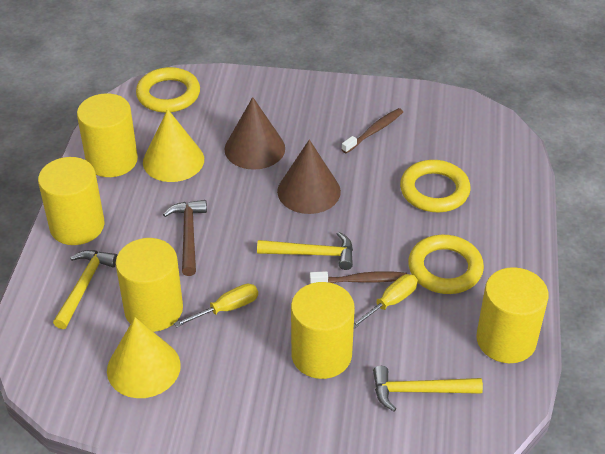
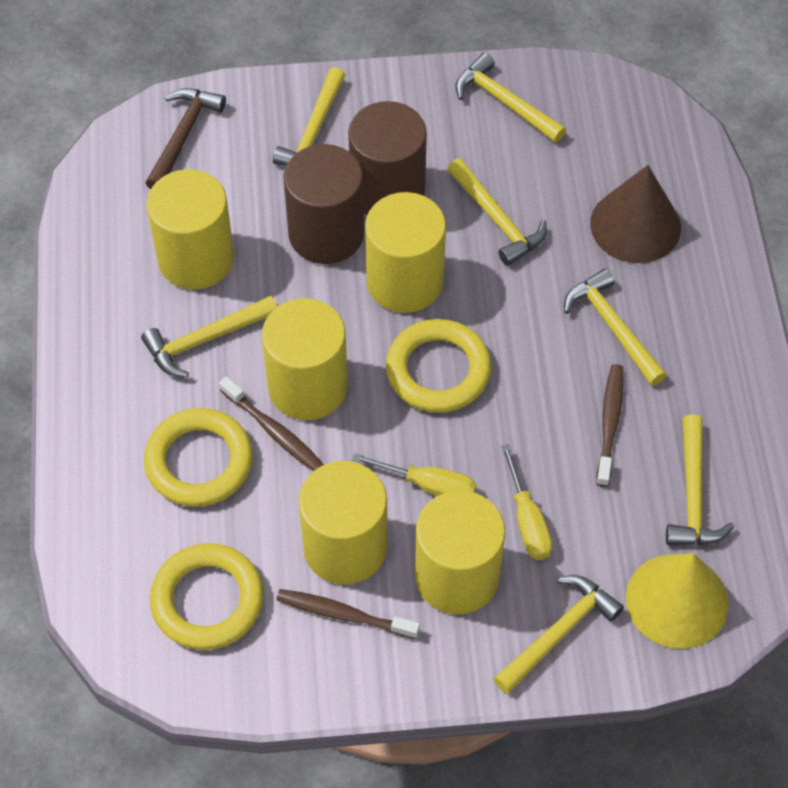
brown cone: [225,97,285,170] [277,140,341,214] = 2 -> [590,165,681,263] = 1
brown cylinder: none = 0 -> [283,144,364,264] [348,101,427,215] = 2
brown toothbrush: [310,271,407,284] [341,108,403,153] = 2 -> [219,377,324,471] [276,589,420,639] [596,364,624,487] = 3
yellow cone: [107,317,181,398] [143,109,204,182] = 2 -> [626,553,729,649] = 1
yellow hammer: [53,250,118,329] [257,232,353,270] [373,366,483,412] = 3 -> [141,296,277,377] [273,67,345,166] [447,158,547,266] [455,53,566,143] [493,575,624,694] [564,269,667,386] [666,414,734,545] = 7

